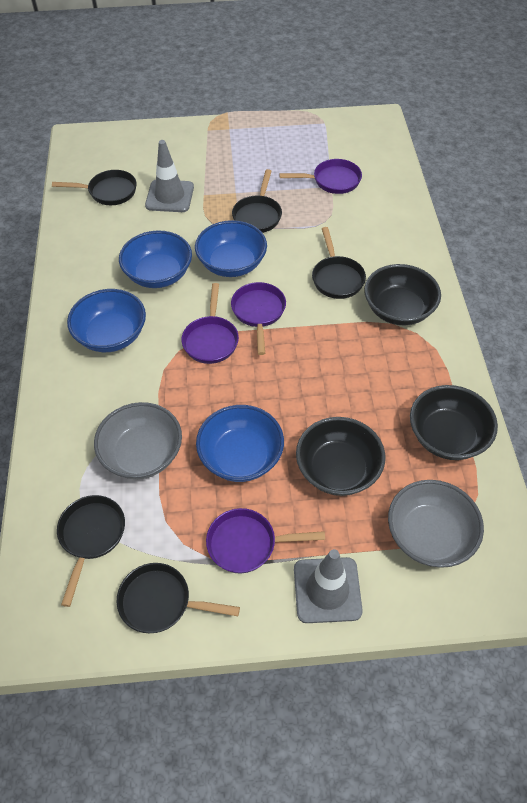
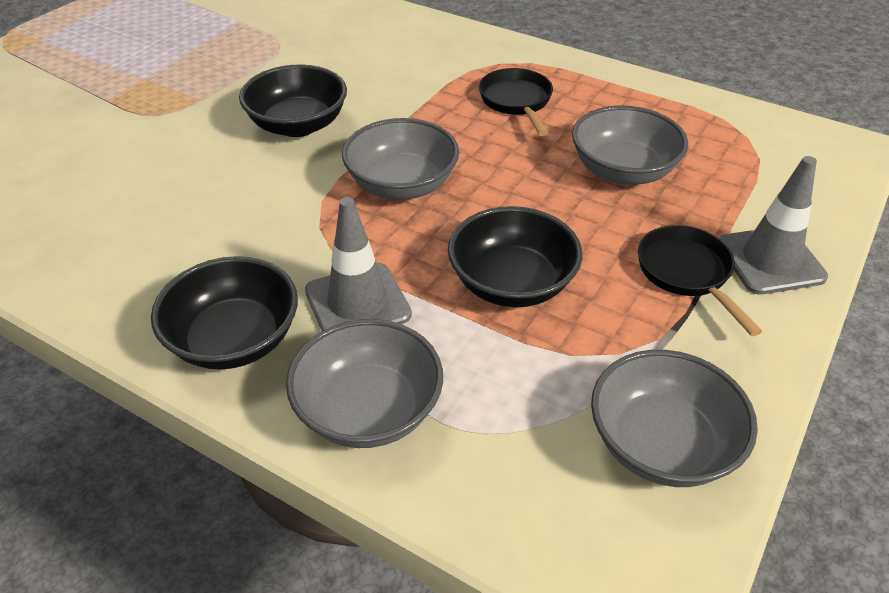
black pan: [52,170,137,205] [57,495,125,607] [117,563,240,633] [232,169,282,233] [312,227,366,299] = 5 -> [479,68,553,136] [638,225,762,336] = 2
blue bowl: [67,289,146,352] [119,230,192,288] [195,220,267,277] [196,405,284,482] = 4 -> none = 0
grey bowl: [94,402,182,479] [388,480,484,568] = 2 -> [286,319,443,448] [342,118,459,200] [572,106,688,185] [591,350,758,487] = 4
purple pan: [181,283,239,364] [206,508,325,573] [231,282,286,355] [279,159,362,194] = 4 -> none = 0

